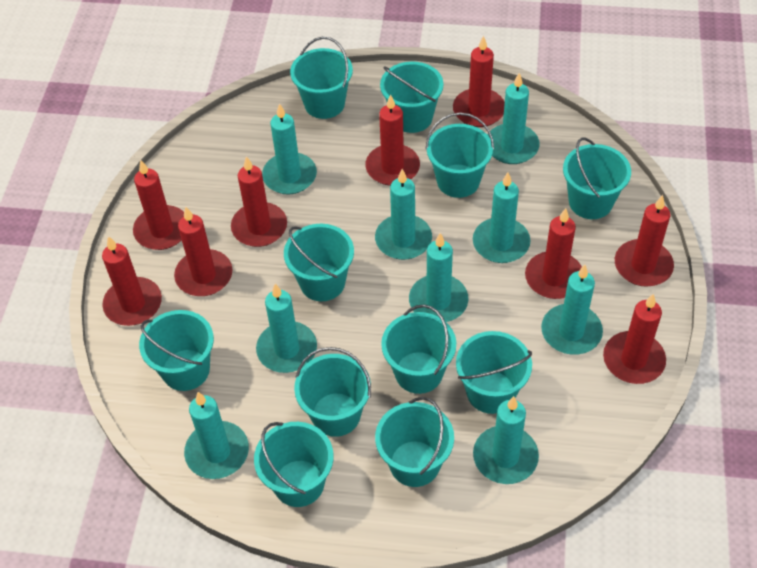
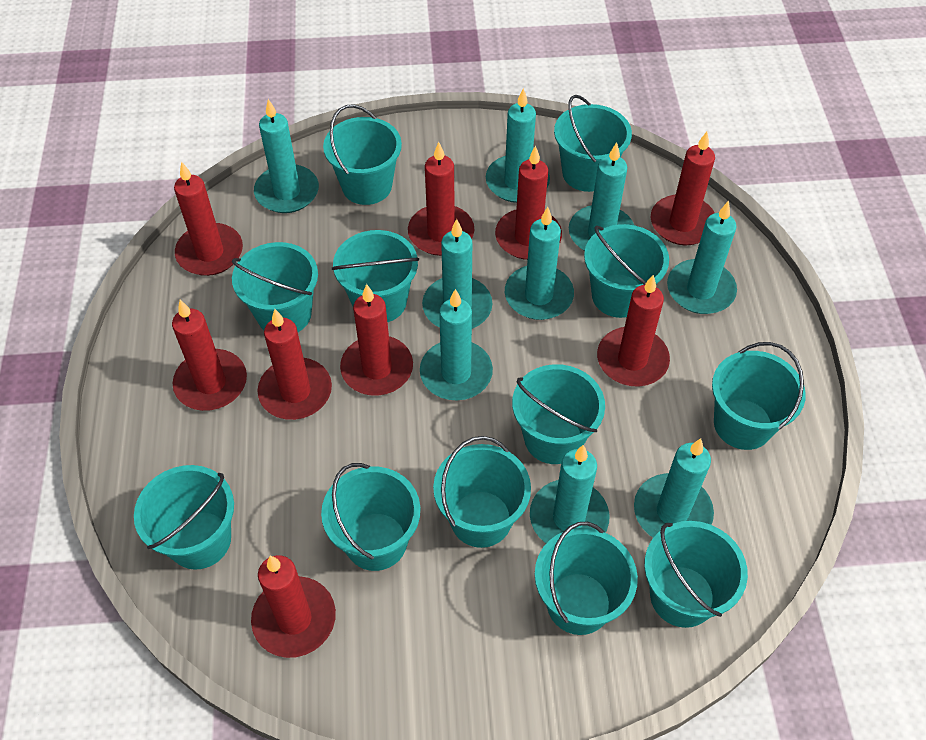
turquoise bucket: [139,310,214,391] [254,422,333,507] [284,224,354,301] [290,37,353,119] [294,347,371,437] [375,397,454,487] [380,61,444,133] [381,305,456,394] [425,112,494,198] [456,331,532,414] [563,138,631,219] = 11 -> [134,465,234,570] [232,242,318,332] [321,463,420,571] [323,104,402,205] [332,230,419,322] [433,436,531,548] [512,364,605,464] [535,522,638,635] [554,95,632,192] [584,224,669,318] [644,521,748,628] [712,342,806,450] = 12

